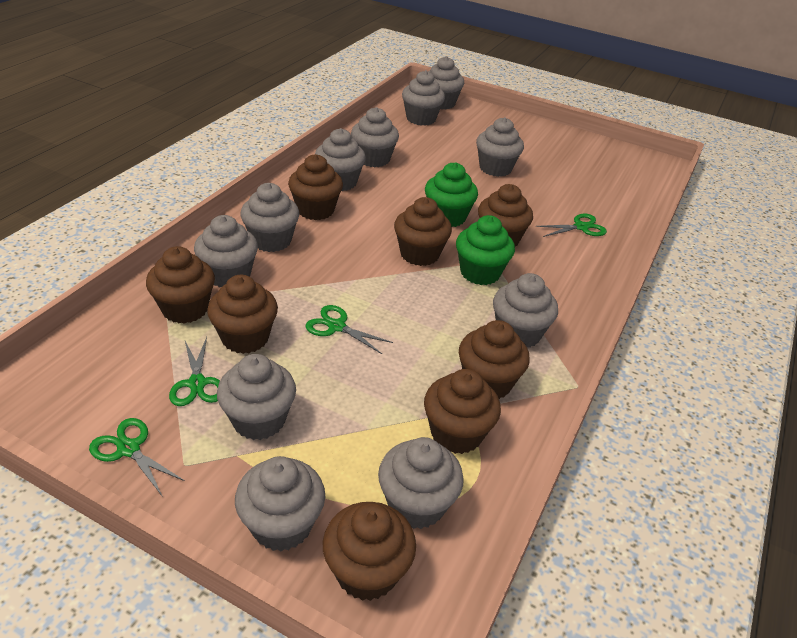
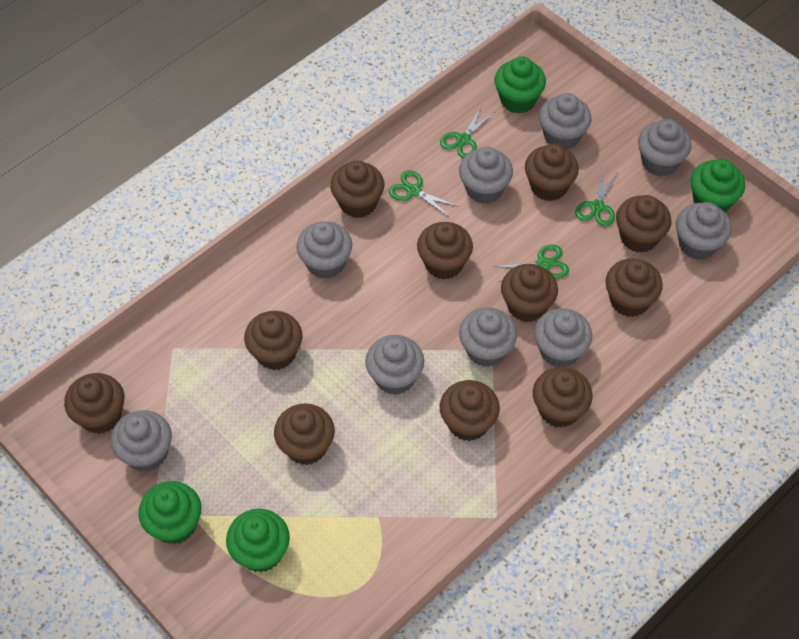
brown cupcake: [146,246,215,324] [207,275,278,354] [288,154,343,220] [323,502,416,601] [394,197,452,266] [424,369,501,454] [459,320,530,399] [478,184,533,247] = 8 -> [64,373,124,434] [244,311,302,370] [274,404,335,465] [330,161,384,218] [417,222,473,279] [440,380,500,441] [501,264,558,322] [525,144,579,201] [533,367,593,428] [605,258,663,317] [616,195,672,253] = 11
green cupcake: [425,162,478,227] [456,215,515,285] = 2 -> [138,481,201,544] [226,509,290,572] [495,57,546,114] [690,159,745,212] = 4
grey cupcake: [194,215,258,287] [217,354,296,440] [235,456,325,551] [241,183,299,252] [315,128,366,191] [351,107,399,167] [378,437,464,529] [402,70,445,126] [428,56,464,110] [476,117,524,177] [493,273,558,348] = 11 -> [111,410,172,472] [296,221,352,279] [365,335,424,395] [459,147,513,204] [459,308,517,367] [534,308,592,367] [539,93,591,149] [638,119,692,176] [676,202,732,260] = 9

